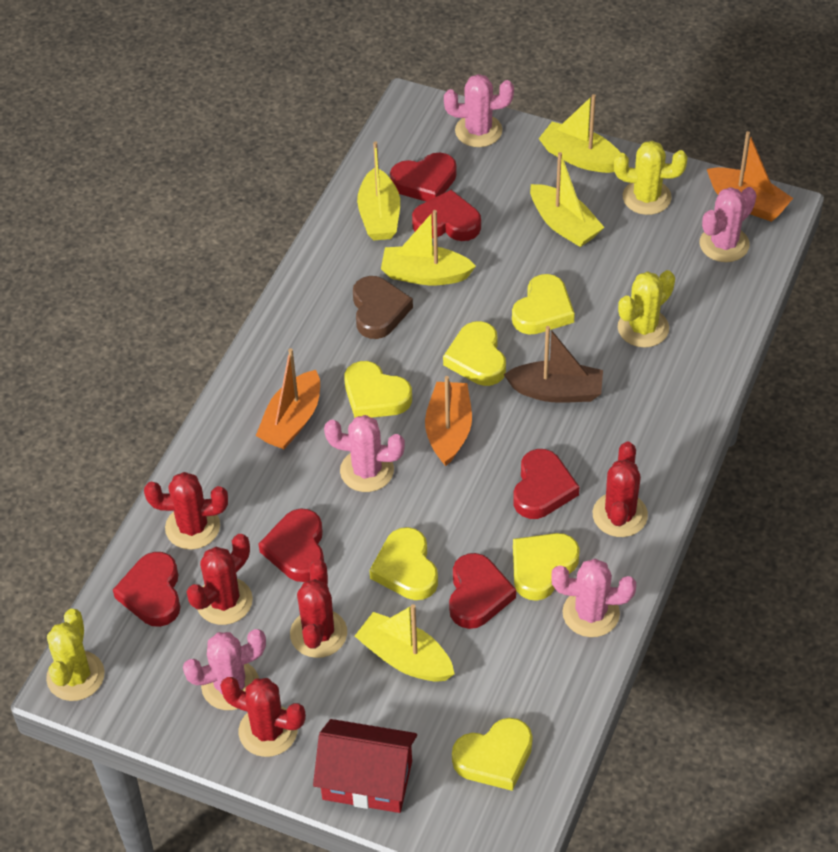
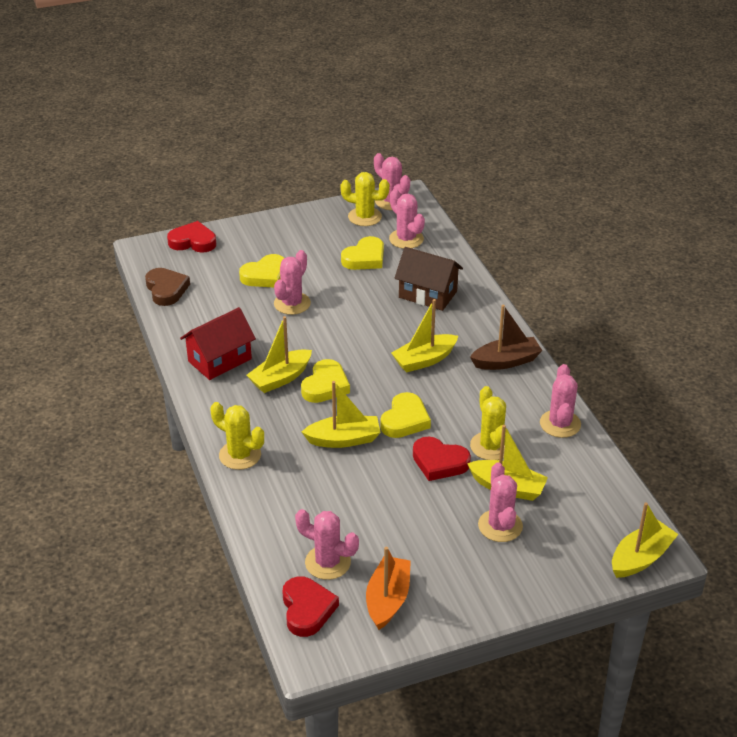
brown house: none = 0 -> [394,247,463,311] = 1
orange boat: [256,348,320,449] [425,376,472,466] [707,131,793,222] = 3 -> [366,547,411,630] = 1
pink cactus: [183,629,266,710] [324,415,405,492] [444,74,514,147] [551,559,636,637] [699,187,756,262] = 5 -> [274,250,311,315] [295,509,359,580] [374,153,410,210] [389,189,425,249] [478,462,523,542] [540,364,581,438] = 6
red cactus: [144,472,228,550] [186,534,253,625] [220,677,306,757] [290,559,347,658] [593,442,648,537] = 5 -> none = 0
red heart: [113,552,181,627] [259,508,324,582] [390,153,457,202] [412,190,481,241] [449,553,516,629] [513,449,579,519] = 6 -> [167,221,216,252] [282,576,339,637] [413,436,471,481] = 3
yellow heart: [344,361,412,418] [369,527,438,600] [443,321,506,386] [452,718,533,791] [512,274,575,335] [513,533,580,601] = 6 -> [239,254,284,288] [301,359,350,403] [341,236,384,270] [380,392,431,438] = 4

